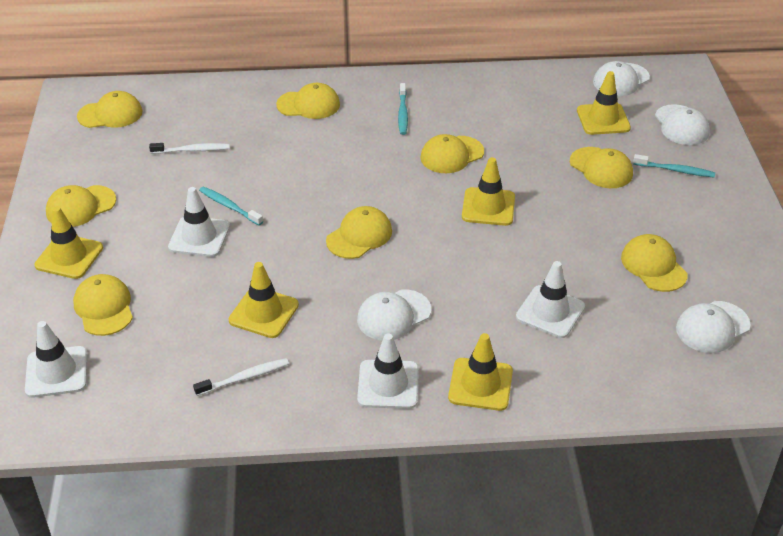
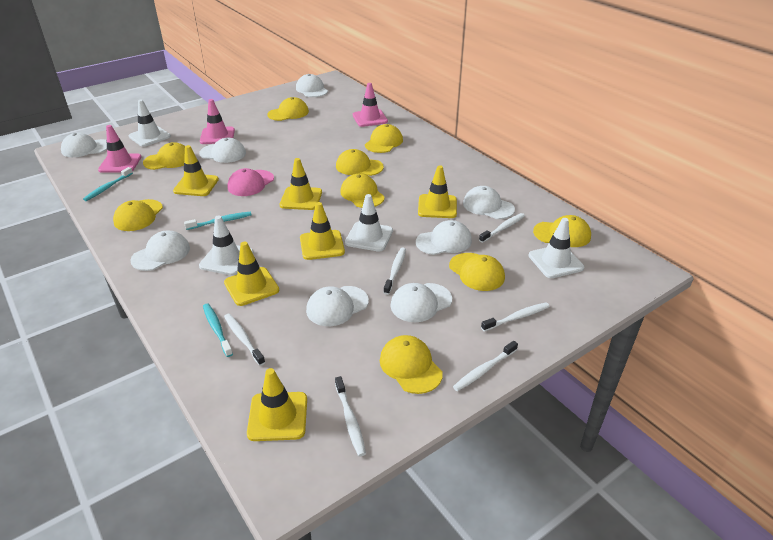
pink cap: none = 0 -> [227,168,274,196] = 1
pink traffic cone: none = 0 -> [98,125,142,173] [200,99,235,144] [353,83,388,127] = 3
white cap: [357,289,431,340] [593,61,650,96] [655,104,710,145] [676,301,751,353] = 4 -> [61,133,107,157] [130,231,190,271] [199,138,246,163] [296,74,328,97] [306,286,369,326] [390,283,452,322] [416,220,472,255] [463,186,515,219] = 8
white toothbrush: [149,143,230,154] [193,358,289,396] = 2 -> [224,314,265,366] [335,376,366,457] [383,247,406,295] [453,341,518,391] [479,213,525,243] [481,302,550,331] = 6
yellow cap: [46,185,116,227] [73,274,133,336] [77,91,142,128] [276,83,340,119] [326,206,392,259] [420,134,484,173] [570,147,633,188] [621,234,688,292] = 8 -> [113,199,163,231] [143,142,185,170] [268,97,309,121] [336,149,384,176] [340,174,385,208] [365,124,403,153] [380,335,443,394] [449,253,505,291] [533,215,591,247] = 9
yellow traffic cone: [34,206,103,279] [229,262,299,338] [448,333,513,411] [462,157,515,226] [577,71,631,135] = 5 -> [173,145,219,196] [224,242,279,306] [247,368,307,441] [280,158,322,210] [300,202,345,260] [418,165,457,218] = 6

